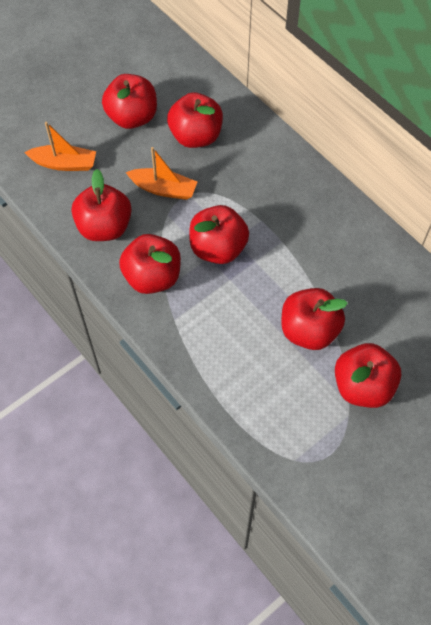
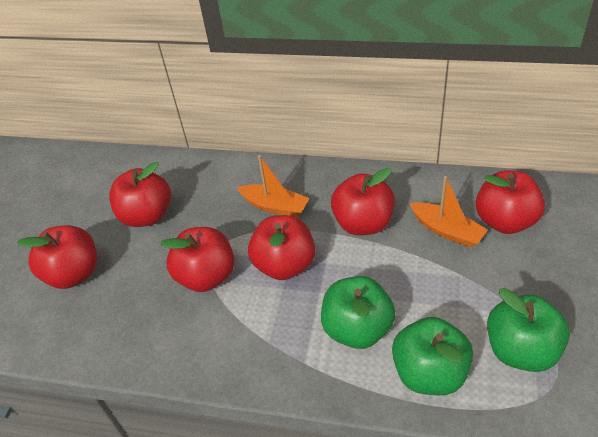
green apple: none = 0 -> [321,276,396,349] [392,317,473,396] [487,288,570,372] = 3
red apple: [72,169,132,241] [102,74,157,129] [119,234,181,294] [167,92,223,148] [189,205,249,264] [281,288,348,350] [335,343,401,408] = 7 -> [17,225,97,289] [109,162,171,227] [160,227,235,292] [248,215,315,280] [331,168,395,235] [475,171,545,234] = 6

